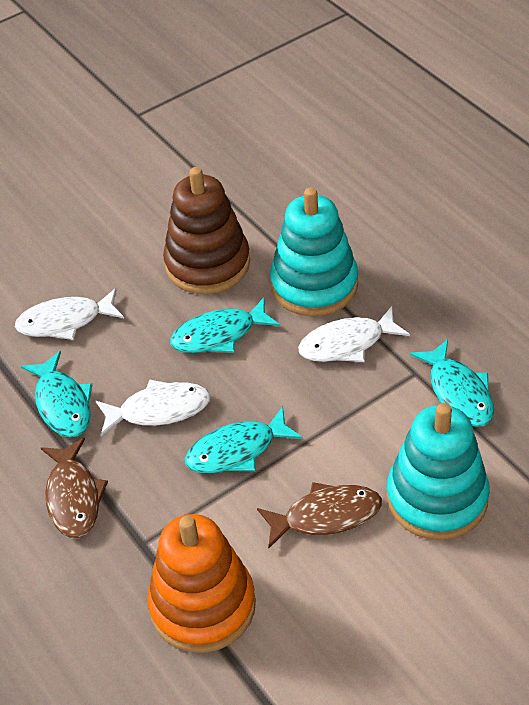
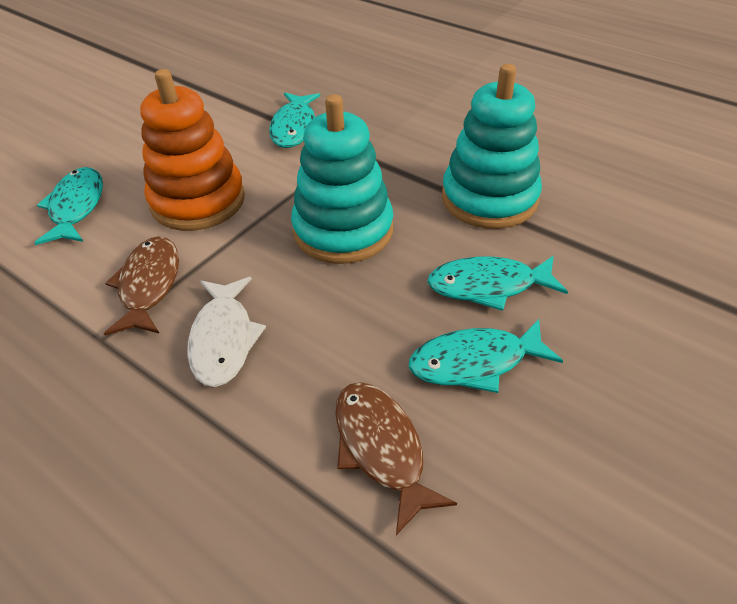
brown stacking toy: [163,167,250,294] = 1 -> none = 0
white fish: [15,288,124,340] [96,379,211,436] [298,306,410,362] = 3 -> [187,277,266,387] = 1

